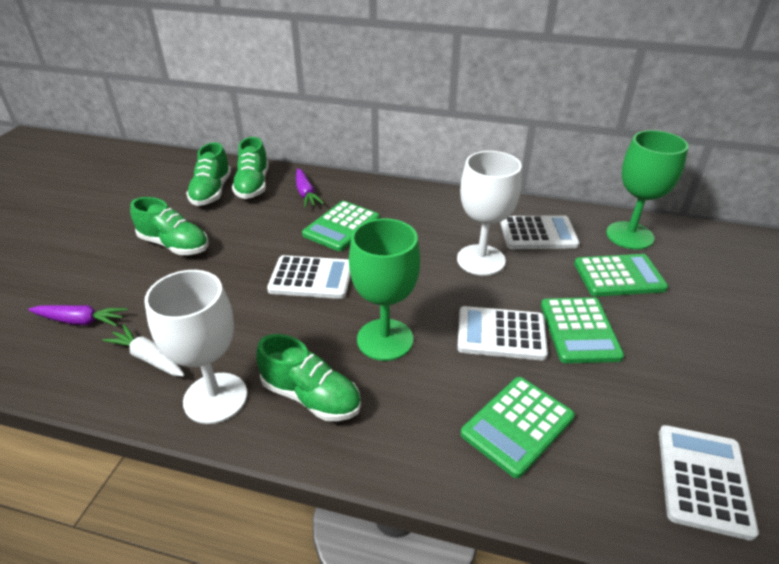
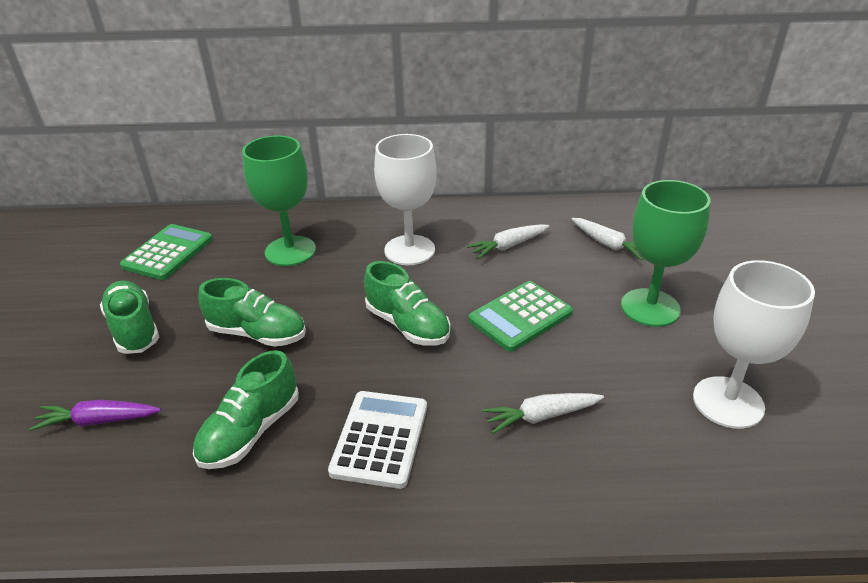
green calculator: [302,201,379,251] [461,377,575,478] [541,297,624,363] [574,254,668,297] = 4 -> [120,224,213,280] [468,281,573,352] = 2
purple carrot: [28,305,128,327] [296,168,324,208] = 2 -> [29,400,161,431] = 1
white calculator: [267,255,351,299] [457,306,548,360] [500,215,580,249] [659,425,759,541] = 4 -> [328,391,427,489] = 1
white carrot: [102,325,185,377] = 1 -> [467,224,549,259] [482,393,604,434] [572,218,642,260] = 3

